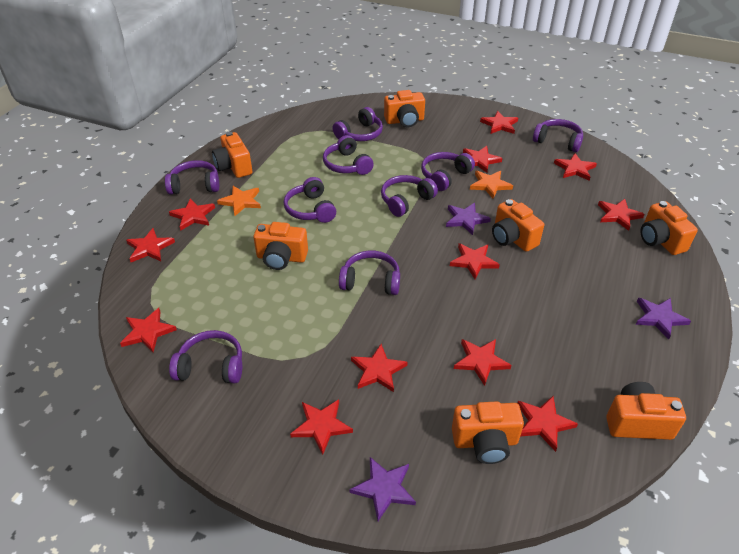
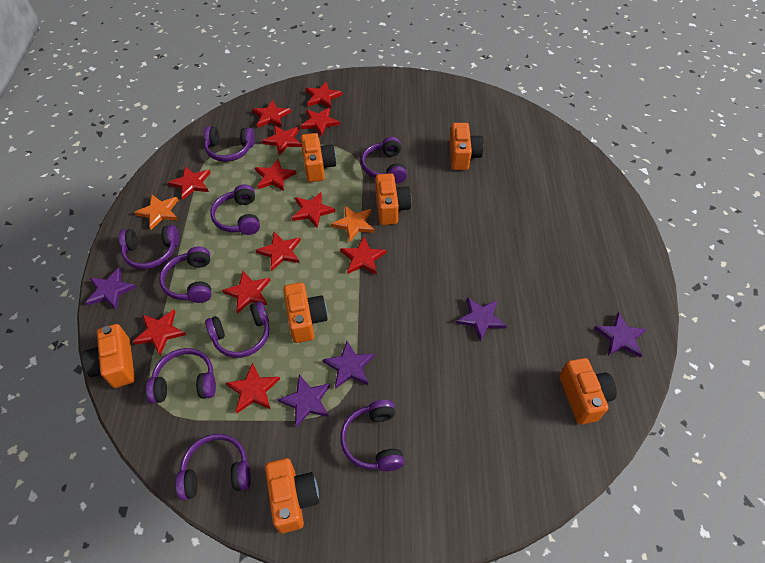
purple star: [349,457,416,521] [446,203,491,235] [636,298,691,340] = 3 -> [86,268,137,309] [278,375,330,427] [323,341,375,389] [456,297,507,342] [594,312,647,358] = 5

